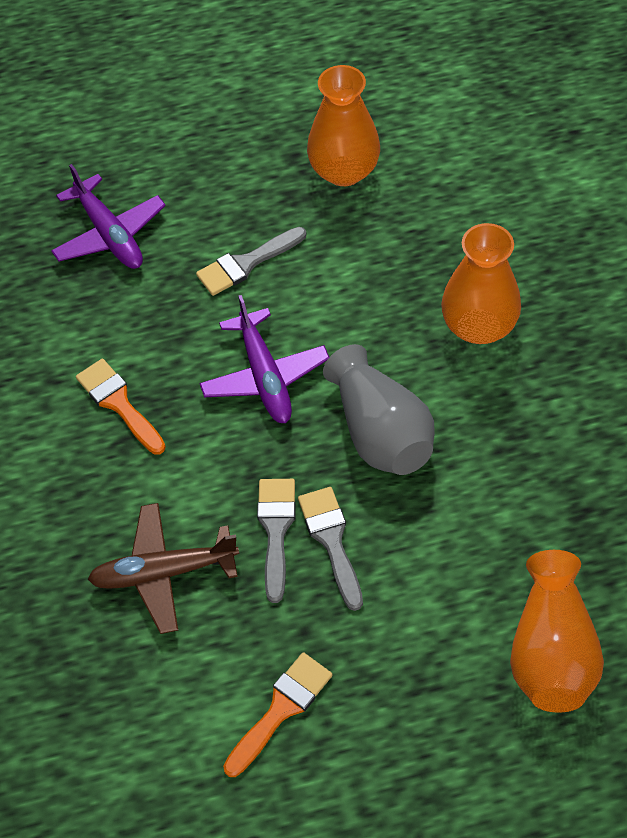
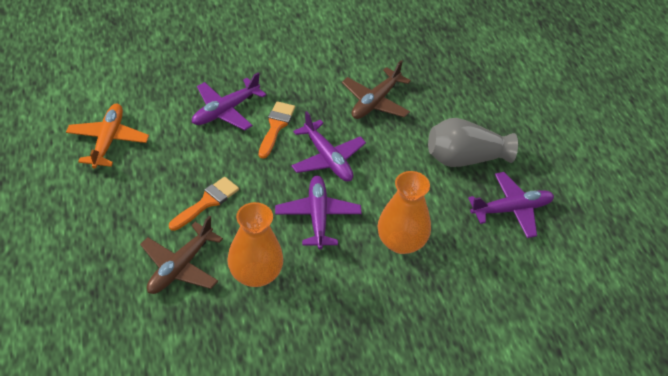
brown plane: [87,503,239,634] = 1 -> [140,216,223,294] [342,60,411,119] = 2
grey brush: [196,227,306,296] [257,479,296,603] [298,487,363,611] = 3 -> none = 0
orange plane: none = 0 -> [66,104,149,169] = 1
orange vase: [307,65,380,186] [441,223,521,344] [510,550,604,713] = 3 -> [227,202,283,287] [378,171,431,254] = 2
purple plane: [51,164,166,269] [199,295,329,423] = 2 -> [192,72,266,130] [275,176,362,250] [291,111,366,182] [468,172,554,238] = 4

